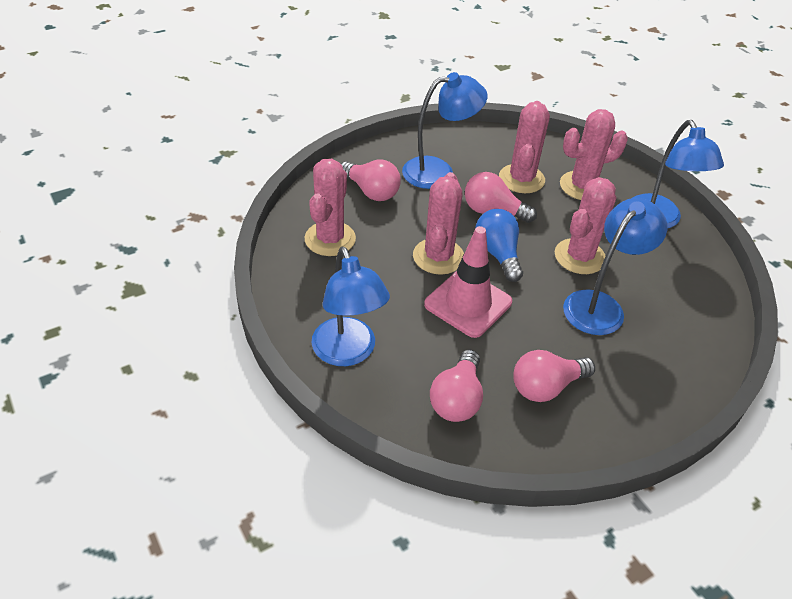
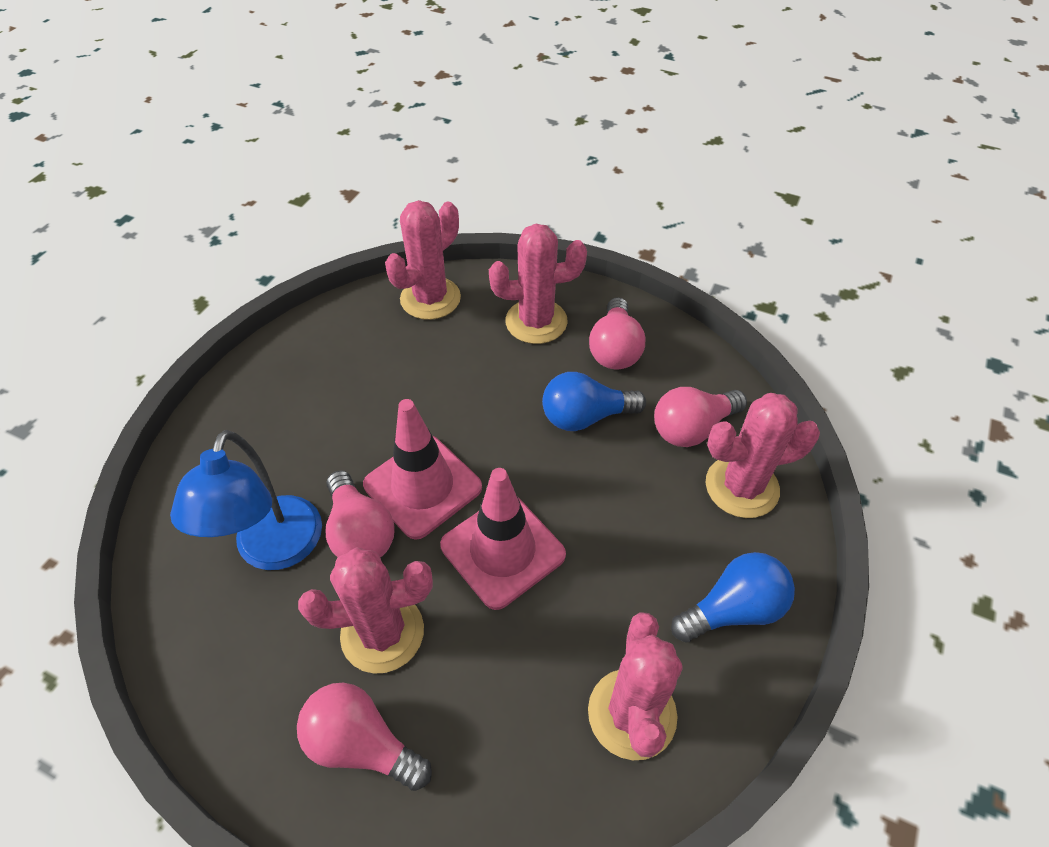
blue lamp: [311,247,390,366] [402,72,488,189] [563,198,667,335] [632,120,724,229] = 4 -> [170,430,322,570] = 1
blue light bulb: [475,209,523,282] = 1 -> [542,372,646,431] [671,552,795,643] = 2
pink traffic cone: [424,226,512,338] = 1 -> [363,399,482,540] [440,468,566,610] = 2

